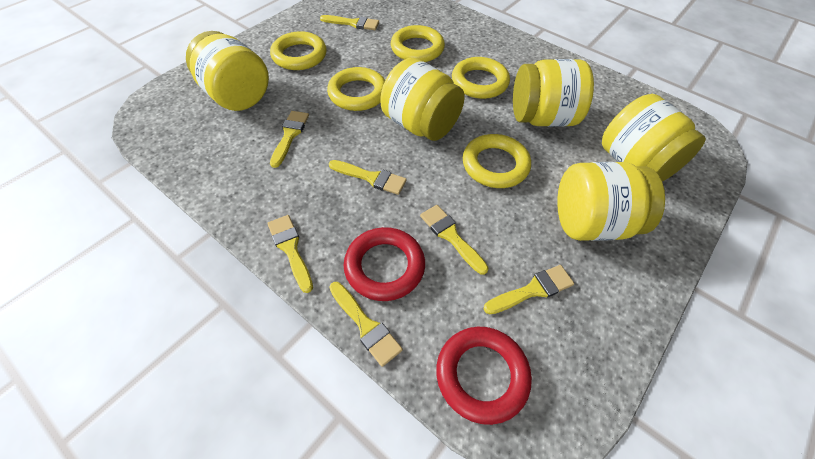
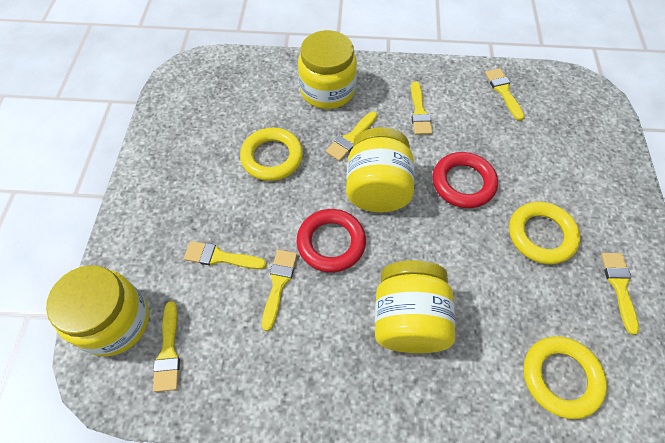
yellow jar: [186,31,269,111] [380,58,465,141] [513,59,594,127] [557,162,665,241] [602,94,706,182] = 5 -> [46,265,149,356] [298,30,357,109] [346,127,414,212] [375,260,455,353] = 4
yellow ring: [270,31,327,70] [327,67,385,111] [391,25,445,62] [452,57,510,99] [463,134,531,188] = 5 -> [240,127,303,181] [509,202,580,264] [523,336,607,419] = 3

